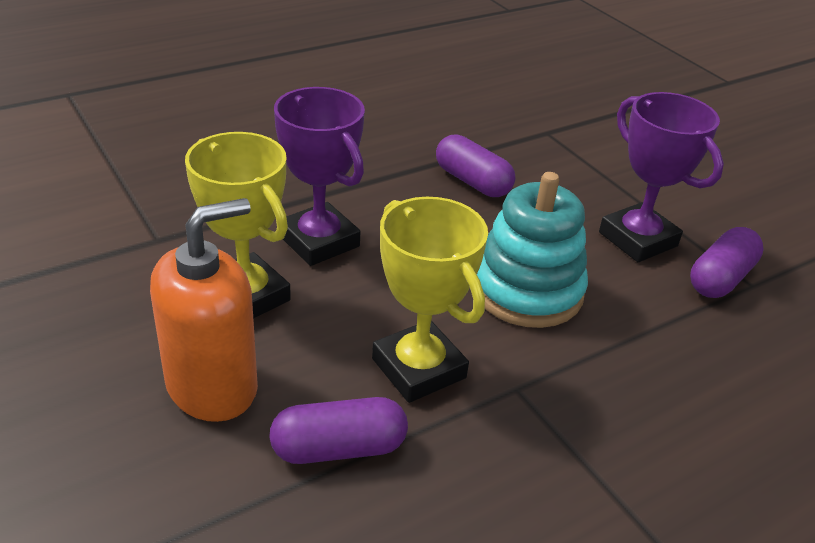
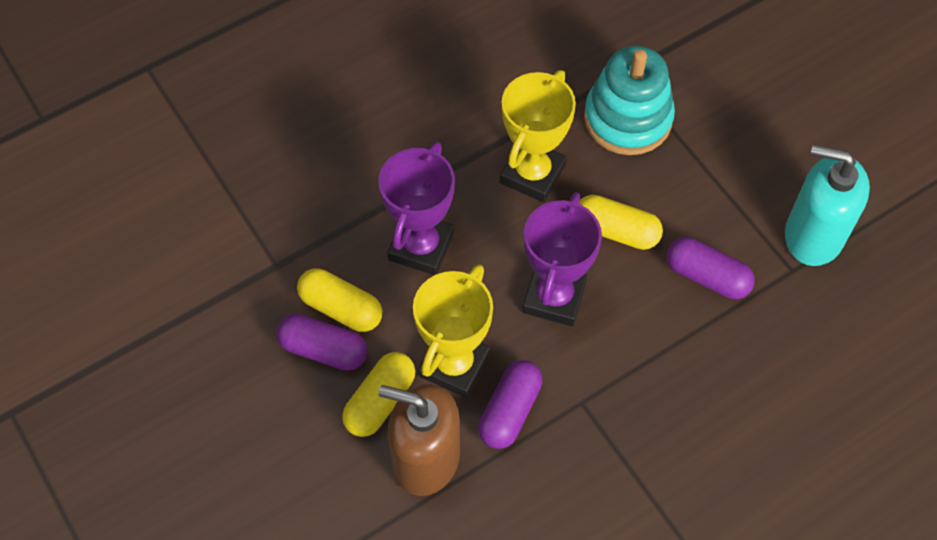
brown soap dispenser: none = 0 -> [378,384,460,496] = 1
orange soap dispenser: [150,198,258,422] = 1 -> none = 0
turquoise soap dispenser: none = 0 -> [785,145,870,266] = 1
yellow capsule: none = 0 -> [297,268,382,332] [342,352,415,437] [579,195,663,250] = 3

